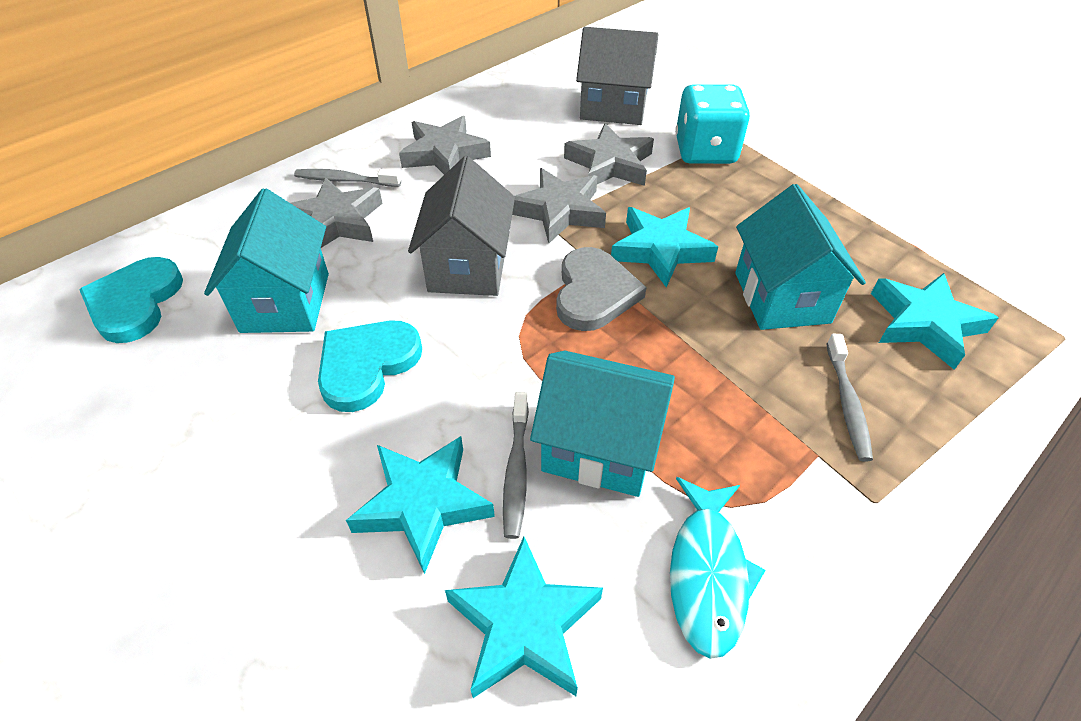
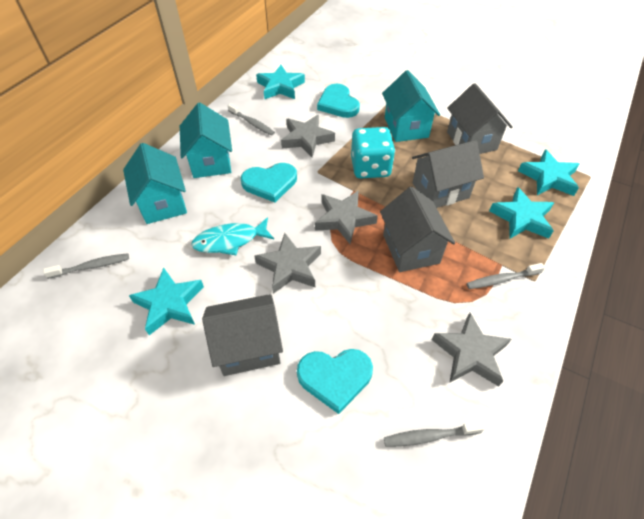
grey heart: [556,247,646,331] = 1 -> none = 0
grey house: [408,156,515,296] [576,27,658,125] = 2 -> [202,294,283,376] [380,186,455,272] [412,140,484,208] [447,83,513,154] = 4
grey toothbrush: [294,169,401,187] [503,392,529,539] [826,334,873,462] = 3 -> [43,253,129,279] [227,103,275,136] [384,421,484,447] [466,263,545,289] = 4
turquoise heart: [79,257,183,343] [318,321,422,412] = 2 -> [241,163,297,202] [297,349,373,414] [317,84,360,118] = 3

